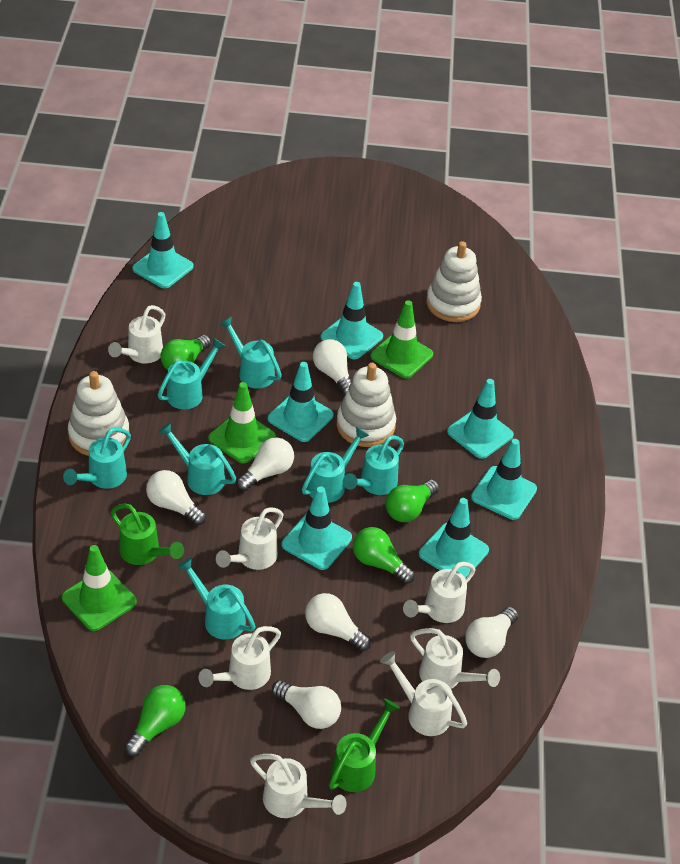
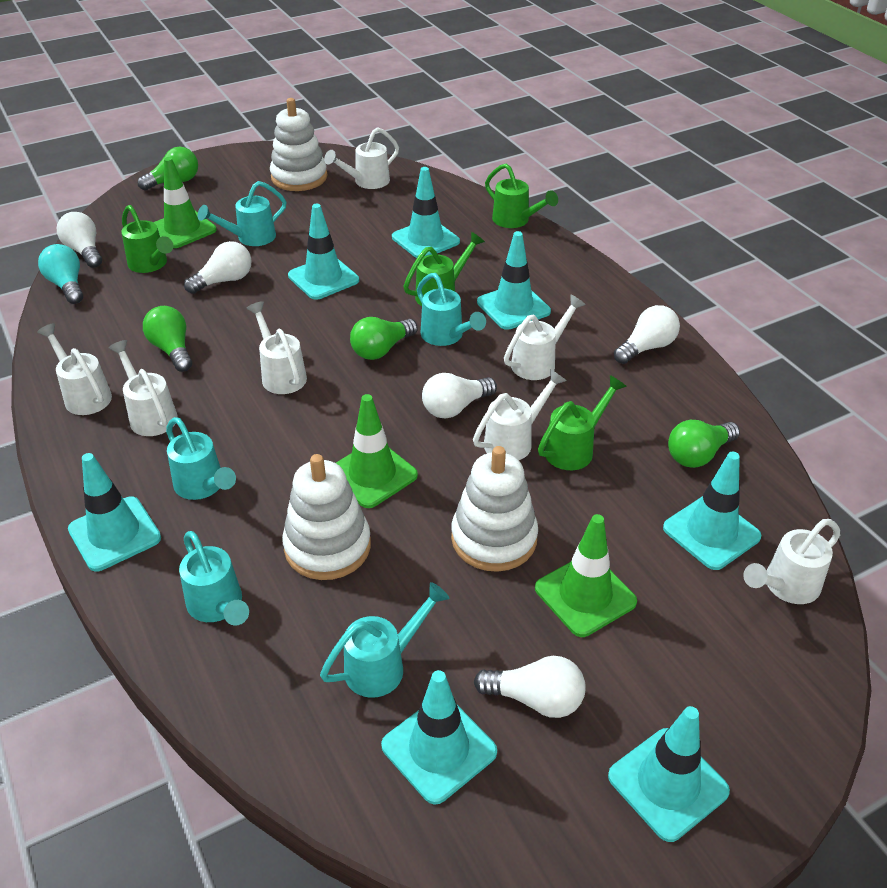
green watering can: [111,504,184,565] [329,699,400,792] = 2 -> [122,205,173,273] [403,232,485,306] [485,163,558,228] [538,375,627,470] = 4
turquoise light bulb: none = 0 -> [38,244,83,304] = 1
turquoise watering can: [63,427,131,489] [158,338,226,409] [158,422,236,495] [177,557,256,640] [219,317,282,389] [302,427,369,503] [343,435,404,495] = 7 -> [166,417,236,500] [179,531,249,625] [197,181,287,246] [320,582,449,698] [417,273,486,346] = 5
white light bulb: [146,470,206,525] [236,438,294,491] [272,680,341,729] [305,593,371,651] [313,339,352,396] [465,607,519,658] = 6 -> [57,212,102,268] [184,241,252,294] [422,373,497,419] [474,656,585,718] [614,305,680,364] = 5

